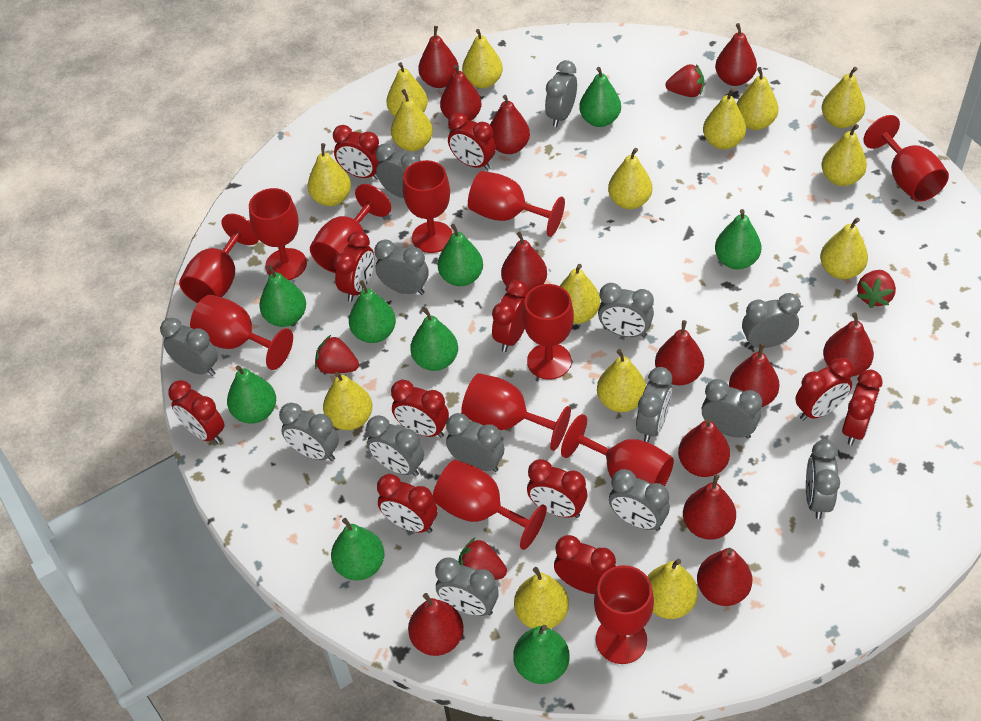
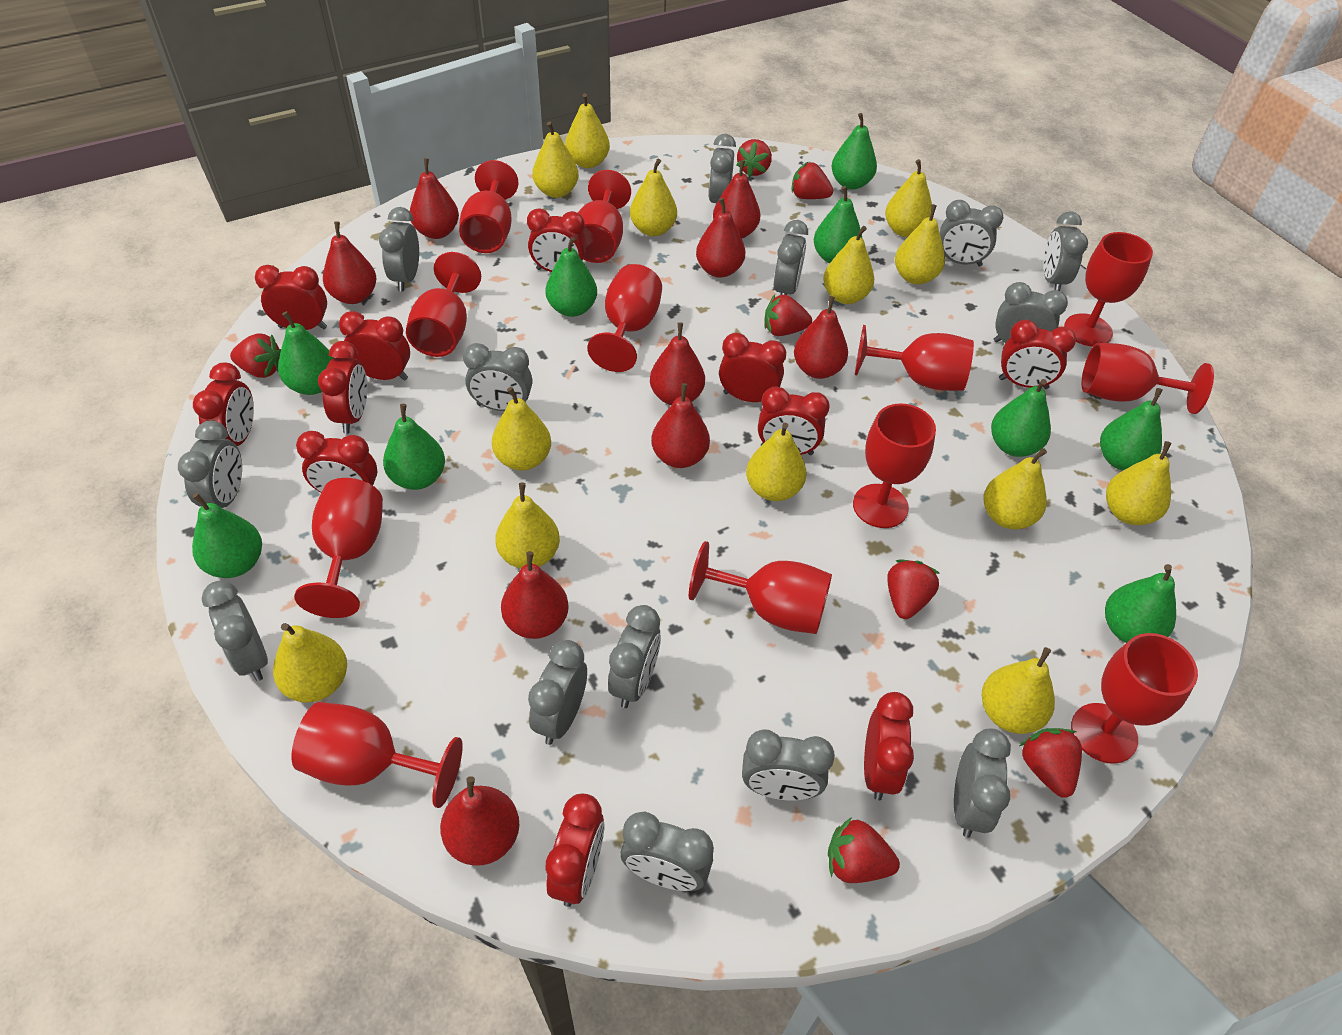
red pear: [408,593,464,656] [418,26,459,88] [440,65,481,121] [490,95,530,154] [501,232,547,292] [655,320,704,385] [678,418,730,477] [683,474,736,540] [697,548,752,606] [715,23,757,86] [729,343,780,407] [823,312,874,377] = 12 -> [323,221,376,304] [410,158,459,239] [440,776,519,866] [501,551,569,639] [650,322,705,405] [651,383,710,468] [696,198,745,278] [713,160,760,238] [794,296,848,379] = 9
red strawberry: [315,335,359,374] [458,538,507,580] [666,64,704,97] [857,270,896,308] = 4 -> [230,333,281,378] [737,139,772,177] [764,295,812,336] [791,162,833,199] [828,817,900,883] [887,560,940,619] [1020,728,1082,798] = 7
yellow pear: [308,143,351,206] [323,372,372,430] [386,62,428,117] [391,89,433,151] [462,29,503,88] [514,567,569,629] [560,264,600,324] [597,349,646,412] [608,148,652,209] [647,559,698,619] [703,88,746,150] [737,67,778,130] [820,217,868,279] [821,124,867,186] [822,67,865,128] = 15 -> [273,623,347,703] [492,387,551,471] [495,482,560,569] [532,121,579,198] [565,93,610,168] [630,159,677,236] [746,423,806,501] [823,226,874,304] [885,159,932,237] [895,205,945,284] [982,647,1055,734] [984,448,1047,529] [1106,441,1171,525] = 13

